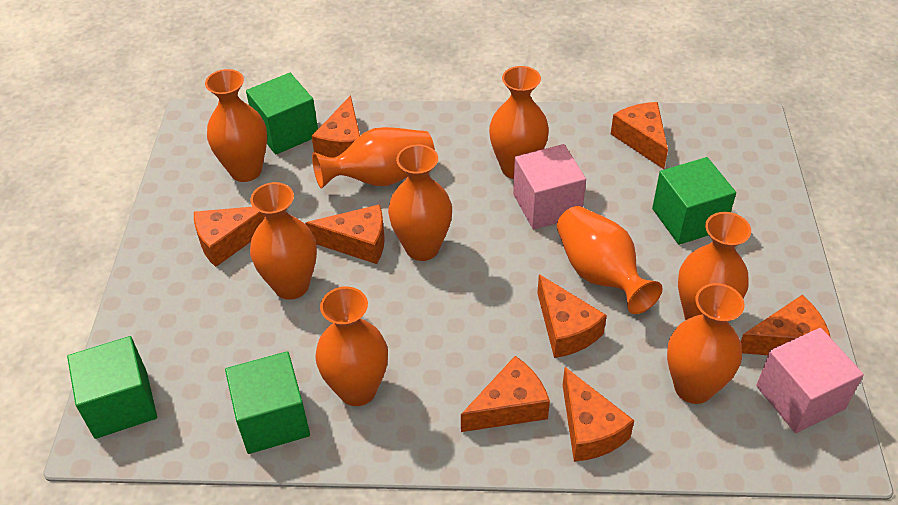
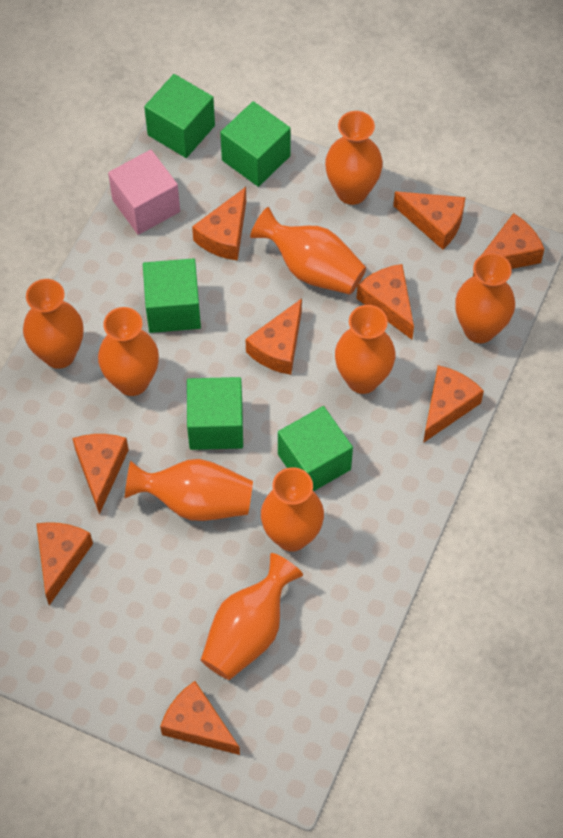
green cube: [67,336,157,439] [225,351,310,454] [246,73,318,155] [652,157,736,245] = 4 -> [143,258,201,333] [144,74,215,158] [187,377,243,450] [220,101,291,187] [278,406,353,491] = 5
orange cheese: [194,207,265,267] [305,204,385,264] [312,95,360,158] [461,356,550,432] [537,274,607,358] [563,367,634,462] [611,102,668,169] [741,295,831,355] = 8 -> [36,522,93,605] [72,434,129,514] [160,681,240,755] [192,187,246,261] [245,298,302,375] [356,264,414,339] [393,191,466,250] [423,365,484,443] [473,213,544,276] = 9
pink cube: [513,144,586,230] [756,328,864,433] = 2 -> [108,150,180,235] = 1

